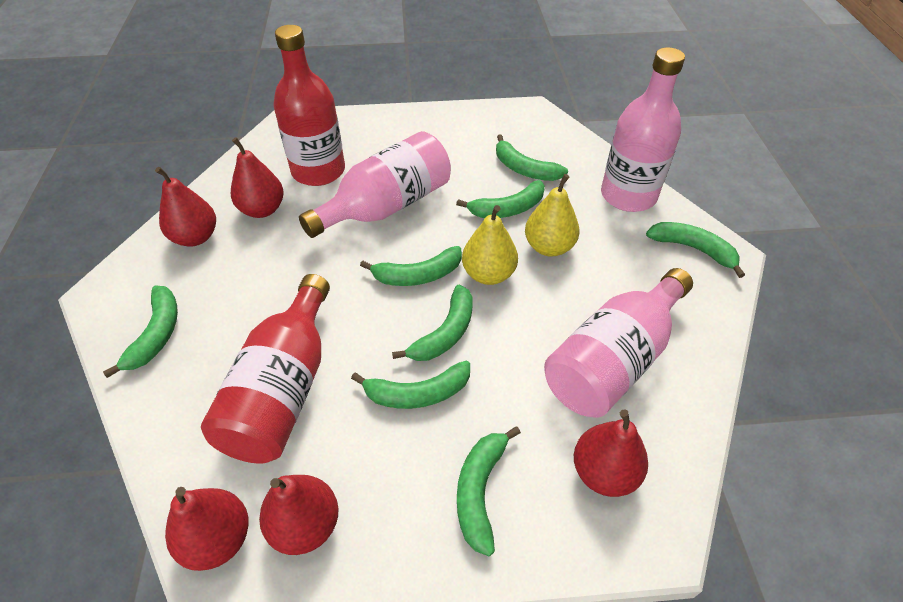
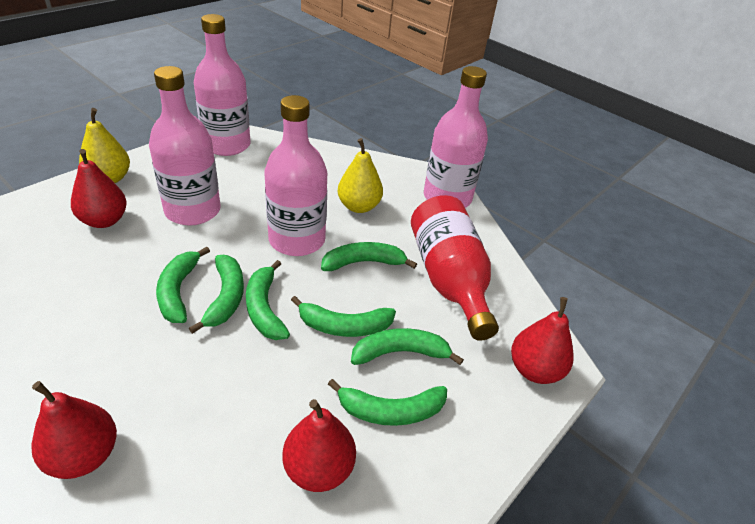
green banana: [103,286,178,378] [351,361,470,409] [360,246,462,286] [392,285,472,361] [456,180,545,218] [457,426,521,556] [496,134,568,181] [646,222,745,278] = 8 -> [156,247,210,323] [189,255,244,334] [246,260,290,340] [291,296,396,337] [321,242,417,271] [328,379,447,426] [351,328,464,365] = 7
pink bottle: [299,131,451,238] [544,268,693,417] [601,47,685,212] = 3 -> [149,66,221,226] [194,14,251,156] [264,95,327,256] [424,66,488,208] = 4
red bottle: [201,274,330,464] [273,25,345,186] = 2 -> [411,195,499,341] = 1
red pear: [155,167,216,247] [165,487,249,571] [231,137,284,218] [259,475,339,555] [574,409,648,497] = 5 -> [32,381,117,479] [71,149,127,228] [283,399,356,492] [511,297,574,384] = 4

